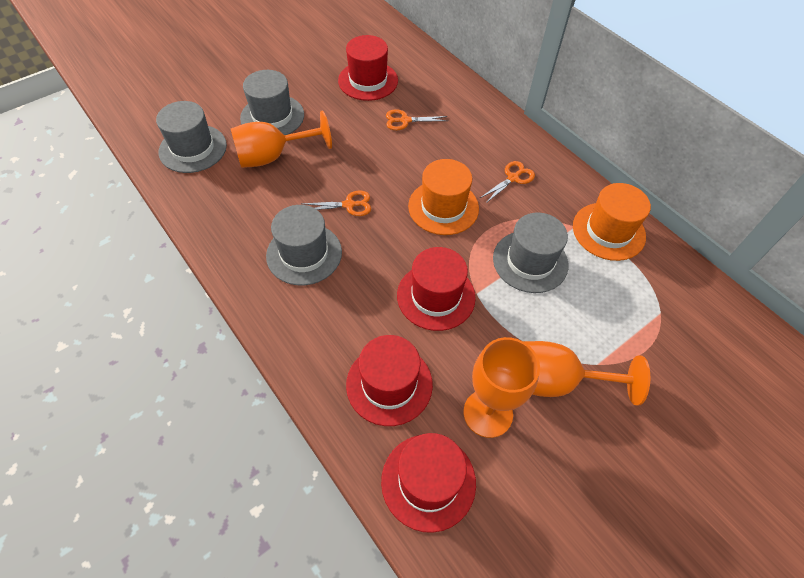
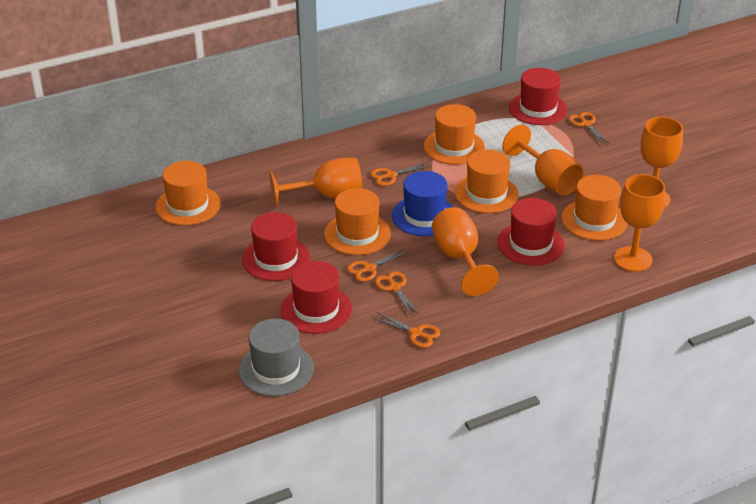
blue hat: none = 0 -> [392,171,453,236] = 1
grey hat: [156,101,227,173] [240,70,304,135] [266,205,342,285] [493,213,568,293] = 4 -> [239,319,314,396] = 1
orange goblet: [231,111,332,168] [463,337,540,438] [523,341,650,406] = 3 -> [270,158,362,207] [432,207,499,296] [503,125,584,195] [614,174,665,272] [640,117,683,208] = 5
orange hat: [408,159,479,235] [573,183,651,261] = 2 -> [155,161,221,225] [324,188,391,255] [424,104,485,165] [455,149,519,213] [562,175,628,241] = 5
orange scissors: [302,191,371,216] [386,109,448,130] [480,161,535,204] = 3 -> [347,249,409,282] [370,163,430,186] [372,312,440,348] [375,271,420,316] [569,112,610,145] = 5

